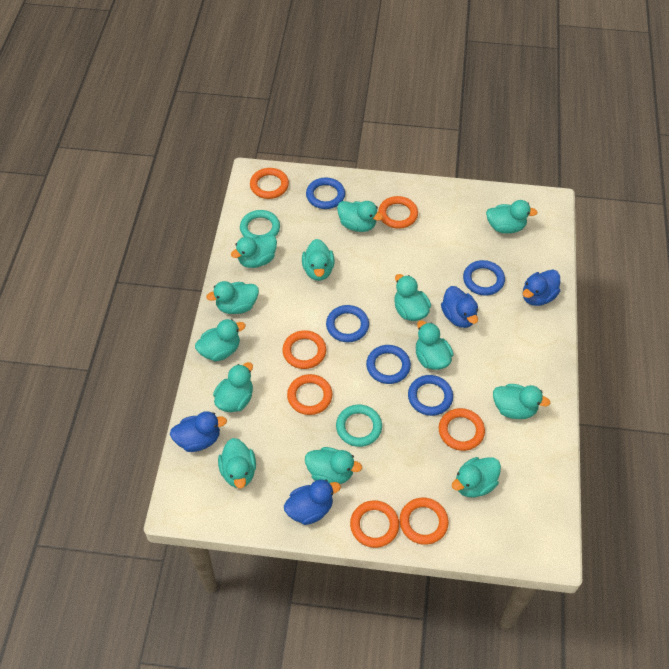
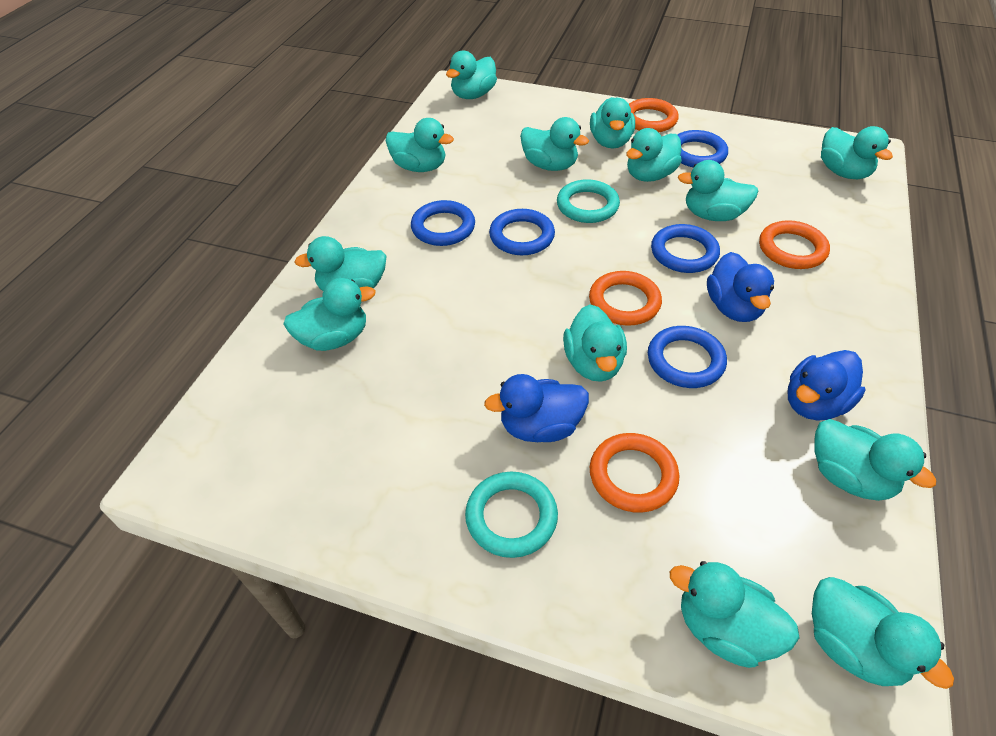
blue duck: [170,411,227,452] [284,480,341,525] [441,286,478,328] [523,270,560,306] = 4 -> [484,374,589,442] [707,252,774,322] [787,350,866,421] = 3
orange ring: [250,168,289,199] [282,330,326,369] [287,374,333,415] [350,500,399,548] [378,196,418,229] [399,498,449,545] [439,408,485,451] = 7 -> [589,271,662,326] [590,433,679,513] [629,98,679,132] [759,220,830,269] = 4

